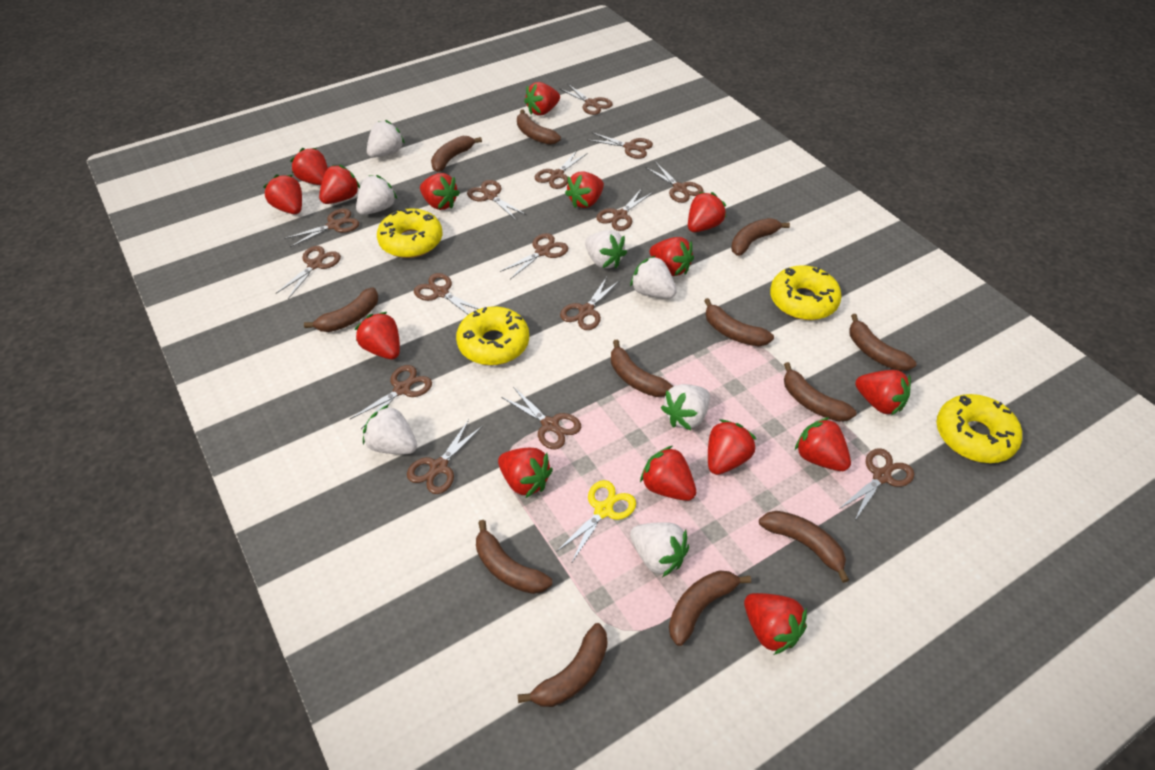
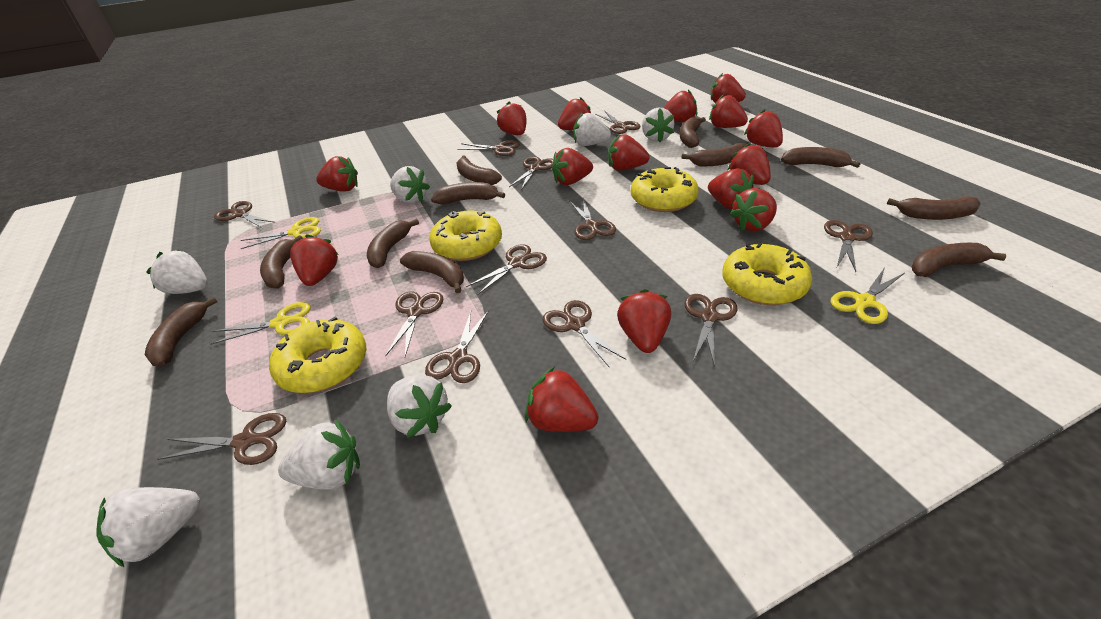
brown banana: [304,288,378,332] [431,136,482,172] [476,520,552,594] [517,109,561,145] [518,623,608,707] [611,340,673,397] [669,570,751,646] [704,298,774,346] [731,218,790,256] [759,511,849,583] [784,362,857,422] [849,314,917,371] = 12 -> [145,297,217,366] [260,235,303,289] [367,219,419,268] [400,251,464,293] [431,182,506,204] [456,155,502,185] [680,117,706,148] [681,143,746,166] [781,147,860,168] [887,196,981,220] [912,243,1006,277] = 11
brown scissors: [276,246,341,299] [284,209,359,247] [350,365,432,429] [407,420,483,494] [414,273,480,315] [467,180,527,220] [500,233,568,279] [501,387,581,449] [535,150,588,189] [560,84,613,115] [560,277,619,330] [588,132,653,159] [596,188,653,231] [645,162,704,203] [839,448,914,520] = 15 -> [158,413,286,465] [214,201,275,228] [385,291,443,357] [425,311,489,383] [457,140,520,156] [466,244,547,294] [509,156,553,190] [542,300,626,368] [570,198,616,240] [595,110,641,134] [684,294,737,367] [824,220,873,272] = 12
yellow scissors: [556,480,636,564] = 1 -> [210,302,311,345] [241,217,321,249] [830,267,904,324] = 3

